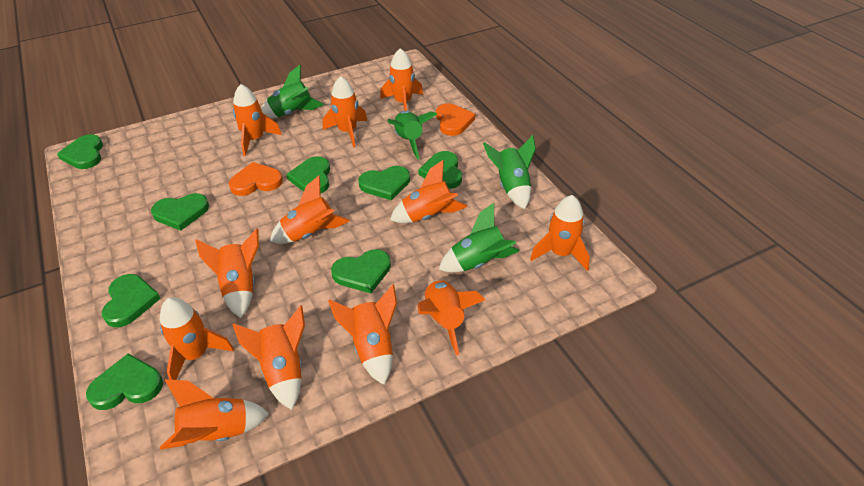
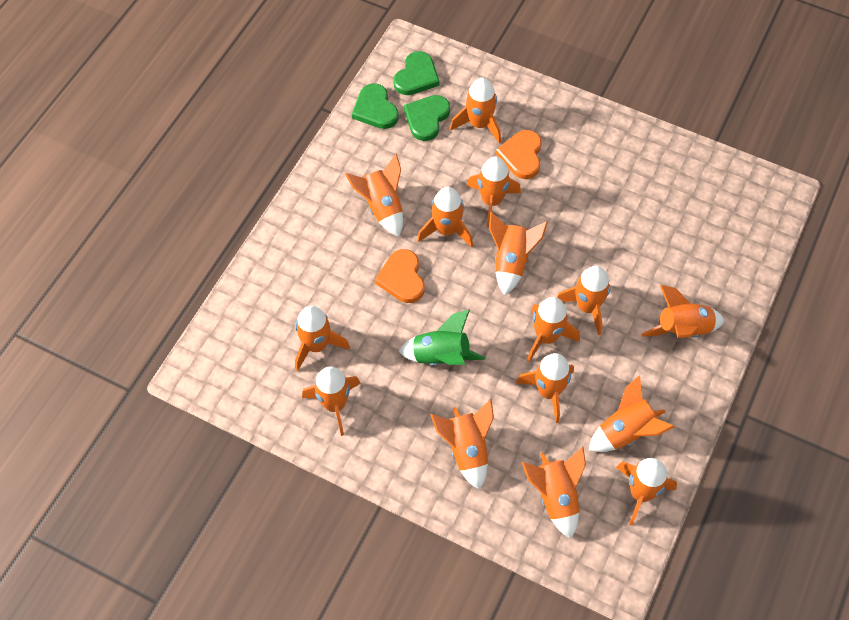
green heart: [57,134,103,169] [86,354,163,410] [102,274,161,327] [151,193,209,231] [286,156,330,194] [331,249,391,293] [359,166,410,201] [418,151,462,189] = 8 -> [352,83,399,129] [393,51,439,95] [404,95,450,141] = 3
green rocket: [261,65,324,118] [388,111,437,159] [439,203,520,272] [483,135,536,209] = 4 -> [398,310,485,365] = 1
orange rocket: [160,297,234,380] [160,379,269,450] [195,228,259,318] [233,84,282,156] [233,305,305,410] [270,175,350,244] [323,76,367,147] [328,284,397,385] [380,48,423,111] [390,160,467,223] [417,280,485,356] [530,195,590,271] = 12 -> [295,306,350,372] [302,367,361,436] [345,154,403,236] [417,187,473,248] [430,399,494,490] [450,78,501,143] [467,157,521,228] [489,212,548,296] [516,353,574,423] [522,447,586,539] [527,297,580,362] [557,266,611,335] [589,375,674,452] [616,458,677,526] [641,285,724,338] = 15

